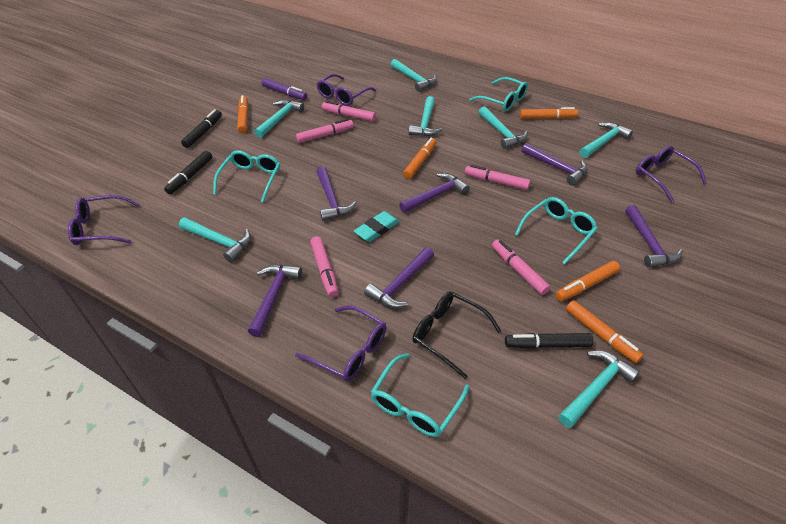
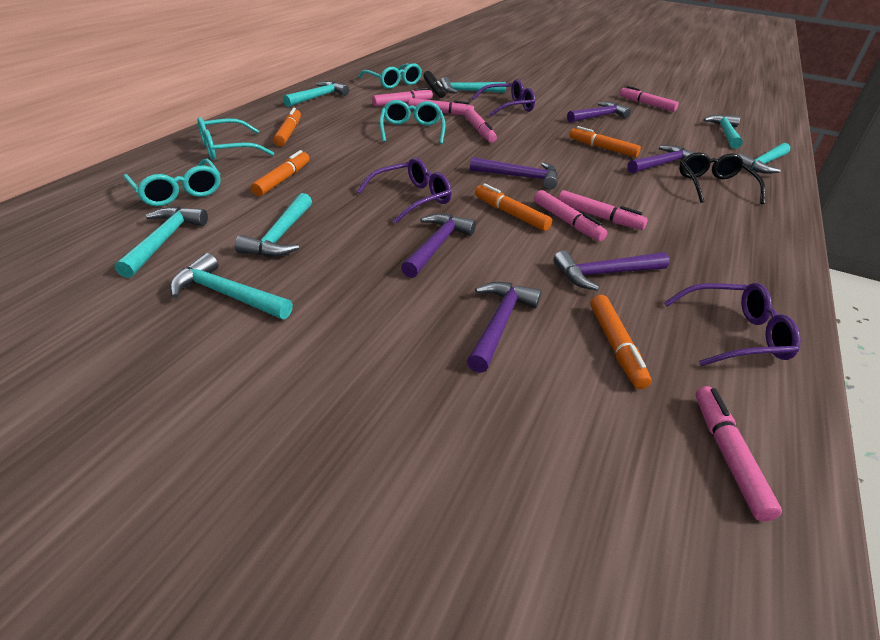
black marker: [164,151,212,194] [181,109,222,148] [505,333,593,349] = 3 -> [423,71,446,98] = 1
pink marker: [296,119,354,143] [310,236,338,297] [322,101,376,122] [465,165,530,190] [492,239,550,295] = 5 -> [372,87,433,106] [408,98,474,115] [465,108,497,143] [534,190,607,241] [558,190,648,230] [620,86,679,112] [695,386,782,522] = 7
purple glasses: [68,195,140,245] [295,305,386,382] [317,74,376,106] [636,146,707,202] = 4 -> [356,157,452,224] [472,79,535,116] [664,283,801,366] = 3
purple marker: [261,78,307,100] = 1 -> none = 0
turquoise eraser: [354,211,400,242] = 1 -> none = 0

